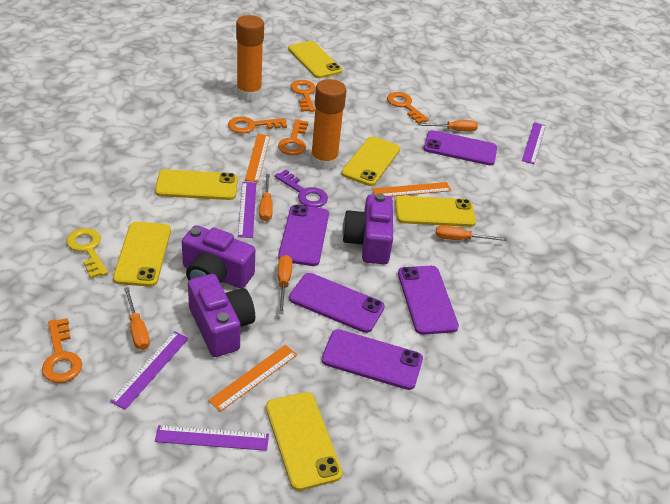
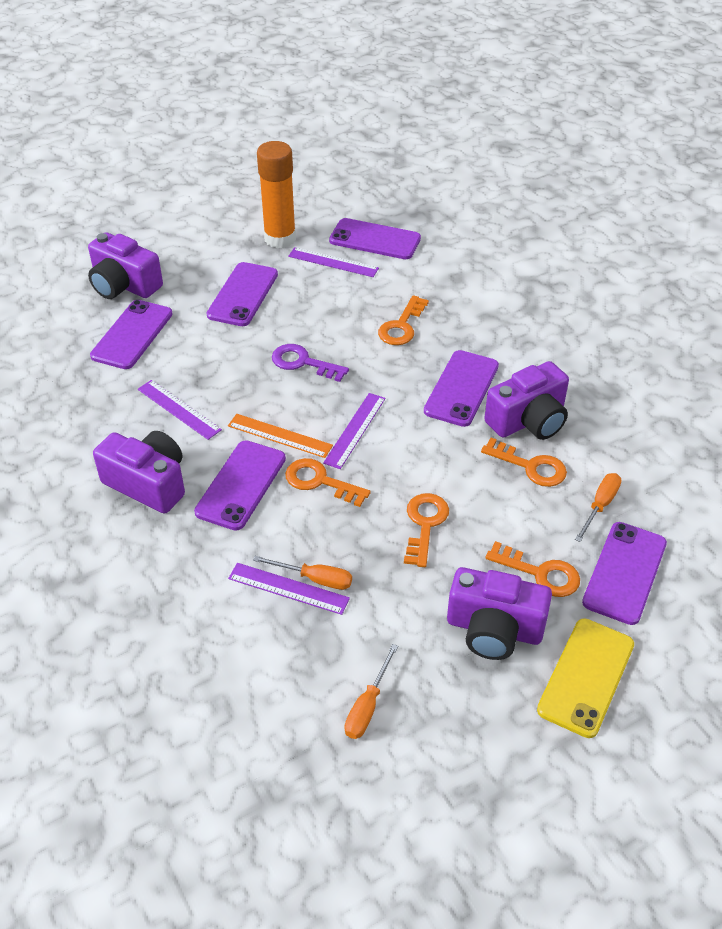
orange glue stick: [236,15,264,101] [310,79,347,170] = 2 -> [257,141,296,248] = 1
orange ruler: [208,345,297,412] [245,134,270,182] [372,182,451,197] = 3 -> [228,414,333,458] = 1
orange screwdriver: [124,287,150,350] [259,174,273,221] [278,255,292,314] [418,120,478,132] [436,225,507,241] = 5 -> [253,556,352,590] [345,644,398,739] [575,473,622,542] = 3
purple camera: [182,225,255,288] [188,274,255,357] [342,193,393,264] = 3 -> [88,232,163,299] [93,431,185,514] [447,567,552,660] [484,361,569,440] = 4
purple phone: [278,205,329,266] [289,273,385,333] [322,329,423,390] [398,266,459,335] [424,130,497,165] = 5 -> [90,300,173,369] [194,440,286,530] [207,262,278,326] [329,218,421,259] [424,350,499,427] [582,522,667,625] = 6
yellow key: [67,228,108,278] = 1 -> none = 0
yellow phone: [113,222,171,287] [155,169,238,200] [266,392,343,491] [288,41,342,78] [341,136,400,186] [395,196,476,227] = 6 -> [537,618,634,738] = 1

